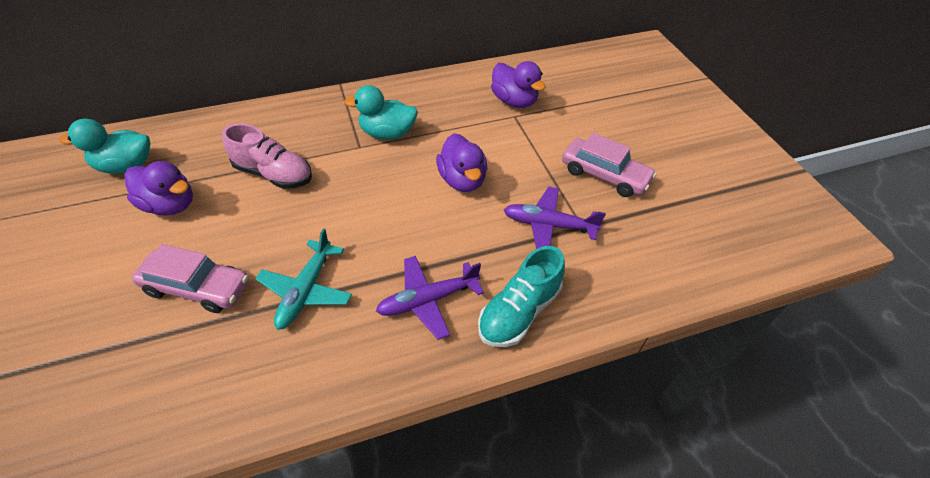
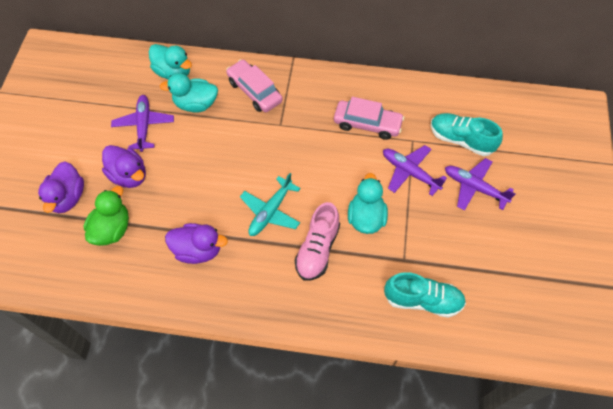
green duck: none = 0 -> [84,186,129,246] = 1
purple plane: [376,256,484,340] [504,186,606,249] = 2 -> [111,95,174,152] [383,145,447,196] [445,158,516,211] = 3
turquoise duck: [59,119,150,174] [344,85,418,140] = 2 -> [149,44,192,80] [160,73,218,113] [348,173,388,234] = 3
turquoise shoe: [478,246,565,347] = 1 -> [384,272,466,318] [431,113,503,156] = 2

